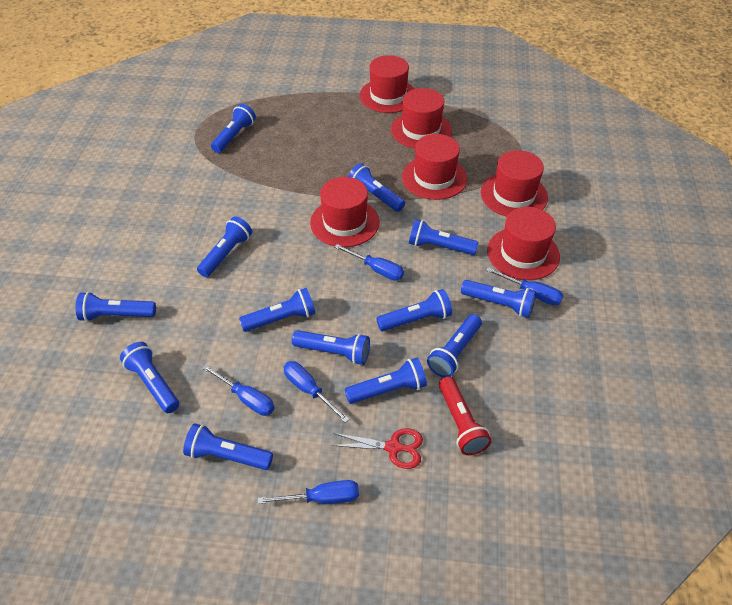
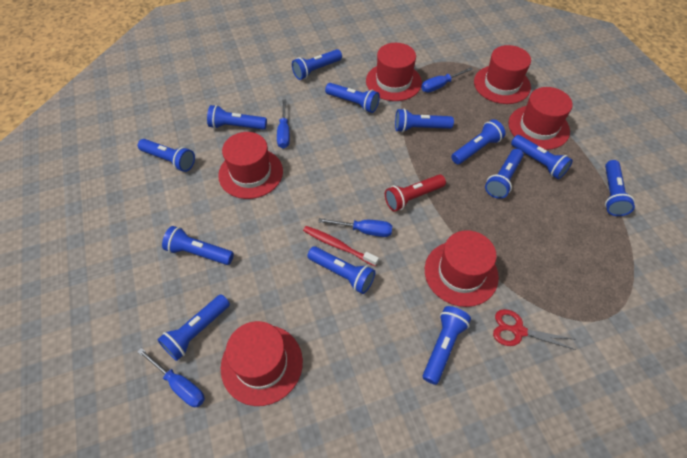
blue screwdriver: [202,364,275,416] [258,480,359,504] [283,361,350,423] [334,244,404,280] [486,267,563,305] = 5 -> [138,348,205,407] [277,99,290,149] [318,218,392,237] [421,67,473,93] = 4
red toothbrush: none = 0 -> [303,226,379,267] = 1

